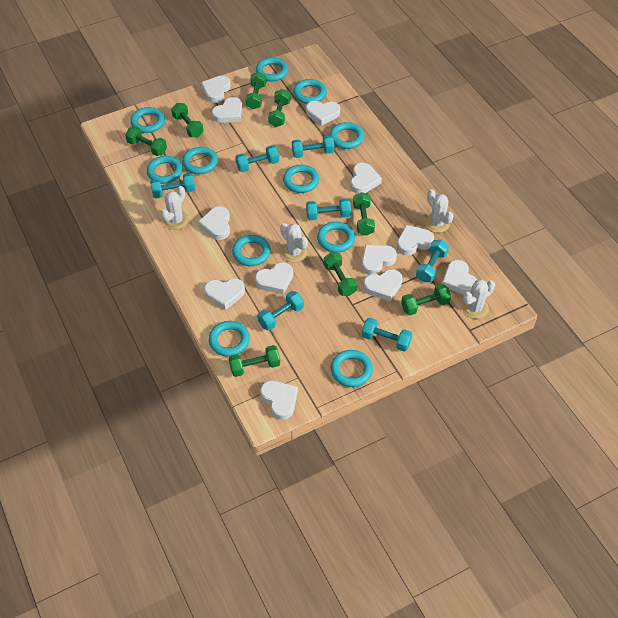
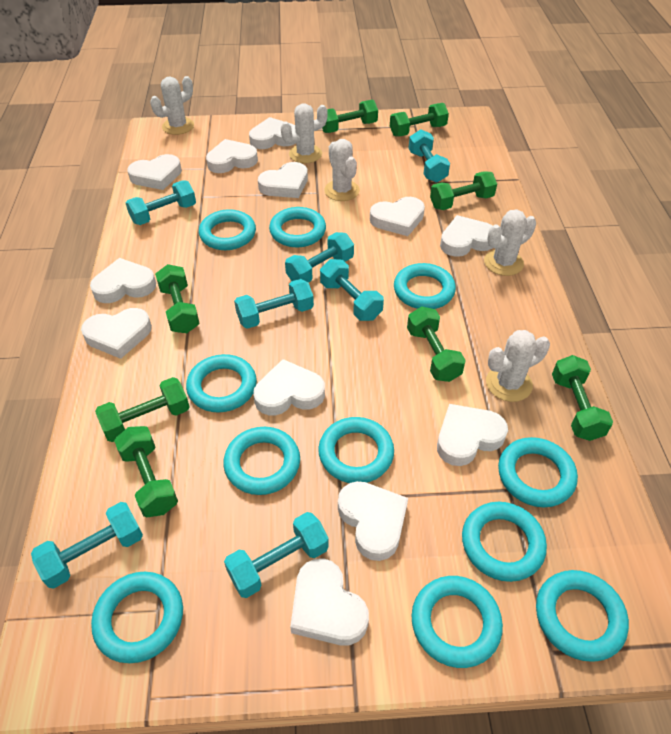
white cactus: [161,186,189,230] [280,223,308,263] [425,189,454,233] [462,279,495,319] = 4 -> [150,76,194,135] [281,103,328,163] [324,139,360,201] [484,209,536,276] [486,330,550,402] = 5

